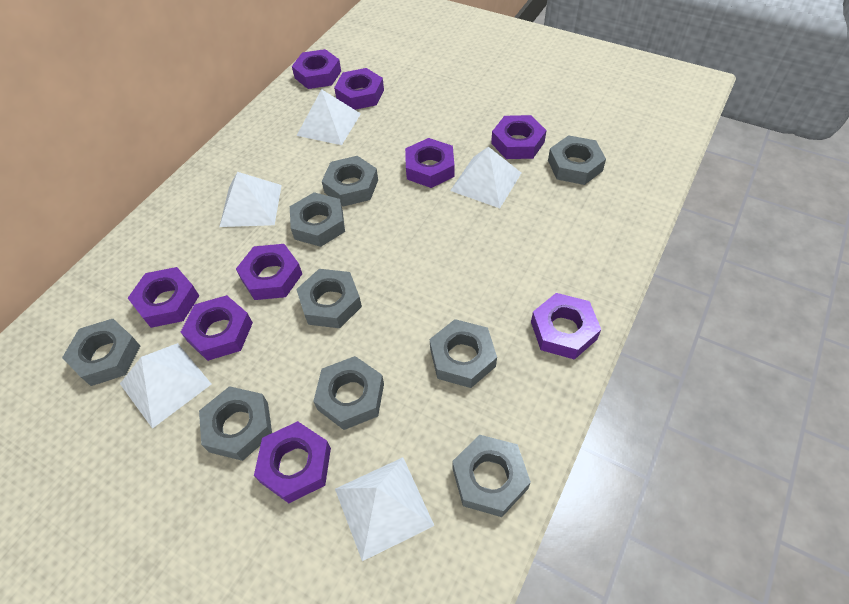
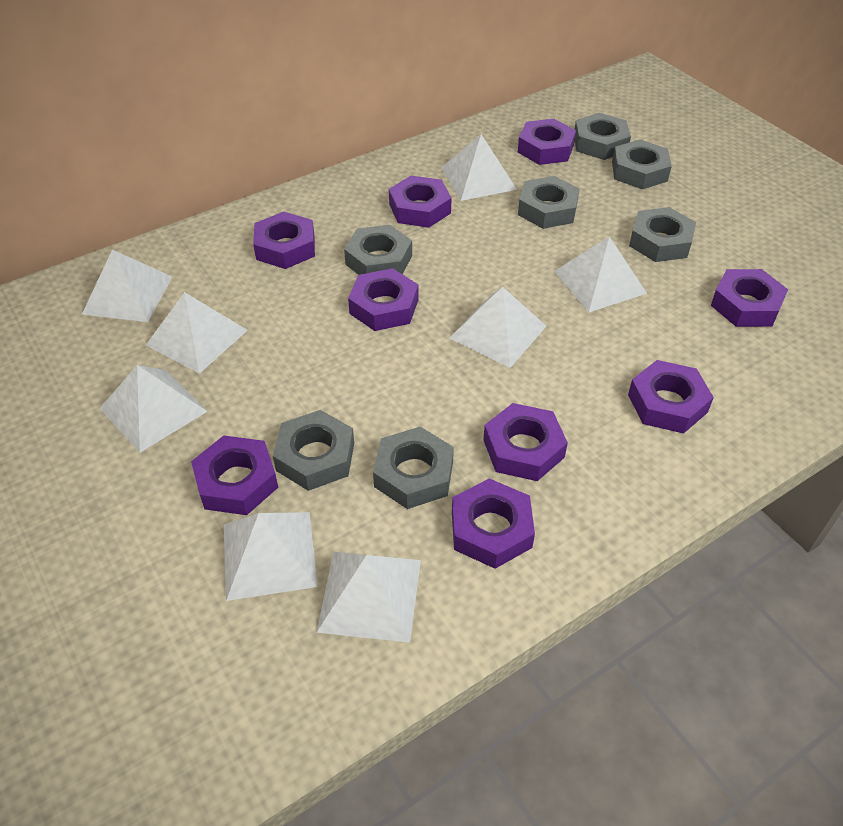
grey nut: [62,319,140,386] [199,386,272,461] [290,192,345,247] [296,269,362,328] [313,356,384,430] [322,156,378,206] [430,319,497,388] [452,435,531,517] [548,135,606,185] = 9 -> [273,410,354,491] [344,225,412,275] [373,427,454,509] [518,176,580,229] [575,113,631,160] [612,139,672,189] [629,207,696,262] = 7
white pyramid: [120,343,211,429] [219,172,282,227] [296,89,361,145] [335,457,434,561] [450,147,521,208] = 5 -> [82,250,172,322] [100,365,208,453] [146,292,248,374] [224,512,318,601] [316,552,421,643] [441,134,517,201] [449,287,546,368] [554,237,647,312] = 8

